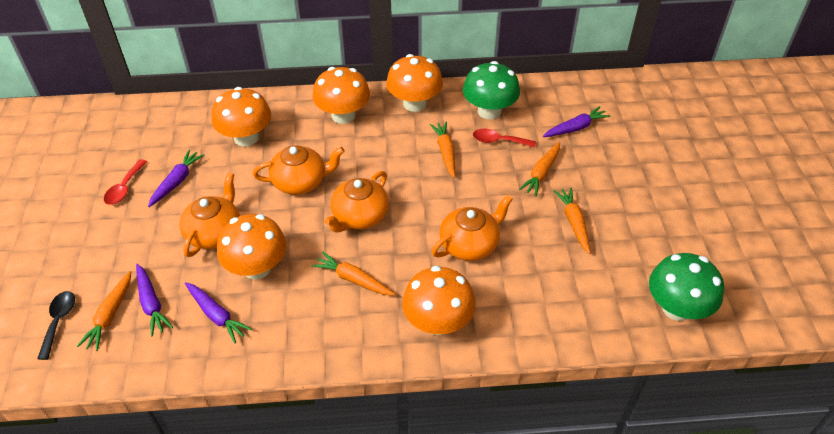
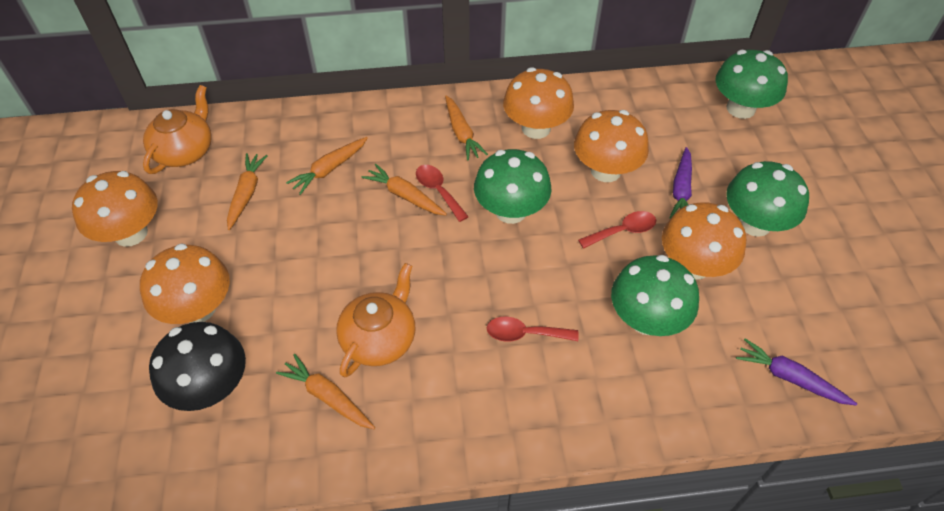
black mushroom: none = 0 -> [149,322,246,411] = 1
black spoon: [37,291,75,360] = 1 -> none = 0
green mushroom: [463,61,520,119] [649,253,724,321] = 2 -> [474,149,551,224] [611,255,699,336] [715,50,788,119] [726,161,809,237] = 4
orange teapot: [180,172,240,257] [253,145,345,195] [324,171,389,233] [432,195,513,261] = 4 -> [143,85,212,174] [336,263,415,377] = 2
purple carrot: [136,264,173,337] [148,150,204,207] [185,282,252,343] [543,106,611,137] = 4 -> [669,147,692,218] [736,338,857,406] = 2
red spoon: [104,159,147,205] [473,129,536,147] = 2 -> [416,165,469,222] [487,317,579,342] [578,211,656,249] = 3

